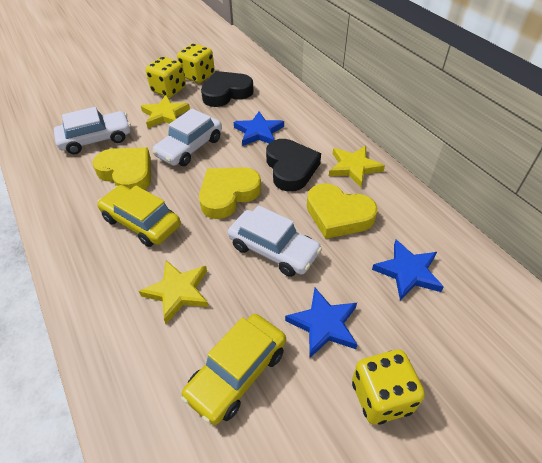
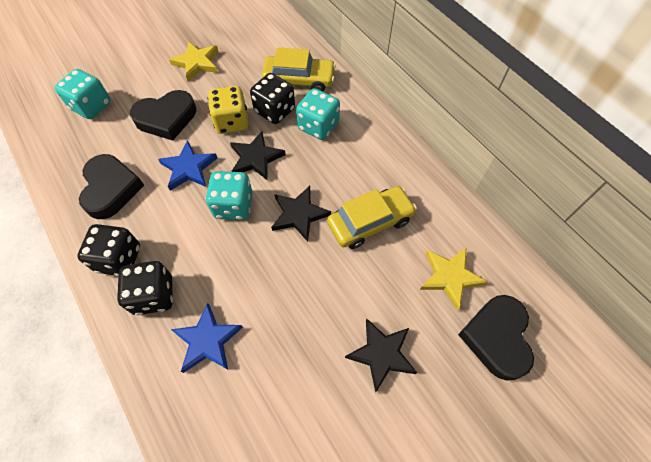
black dice: none = 0 -> [77,224,140,276] [117,261,173,315] [250,73,295,124] = 3
black heart: [201,71,254,107] [266,139,321,192] = 2 -> [79,154,144,219] [130,90,196,141] [458,295,534,381] = 3
black star: none = 0 -> [230,131,286,181] [271,186,331,242] [345,319,417,393] = 3
blue star: [234,111,284,146] [285,288,357,358] [372,240,444,300] = 3 -> [158,140,217,191] [171,303,243,373] = 2
turquoise dice: none = 0 -> [55,69,111,119] [206,171,253,220] [296,88,340,140] = 3
white car: [54,107,131,154] [152,109,222,166] [228,205,322,277] = 3 -> none = 0
yellow dice: [146,57,186,97] [177,43,215,83] [352,350,425,425] = 3 -> [208,86,249,134] = 1
yellow heart: [93,147,151,190] [199,167,261,219] [307,183,378,239] = 3 -> none = 0
yellow star: [139,260,209,324] [141,95,190,128] [329,146,385,187] = 3 -> [169,41,218,81] [420,248,487,311] = 2

